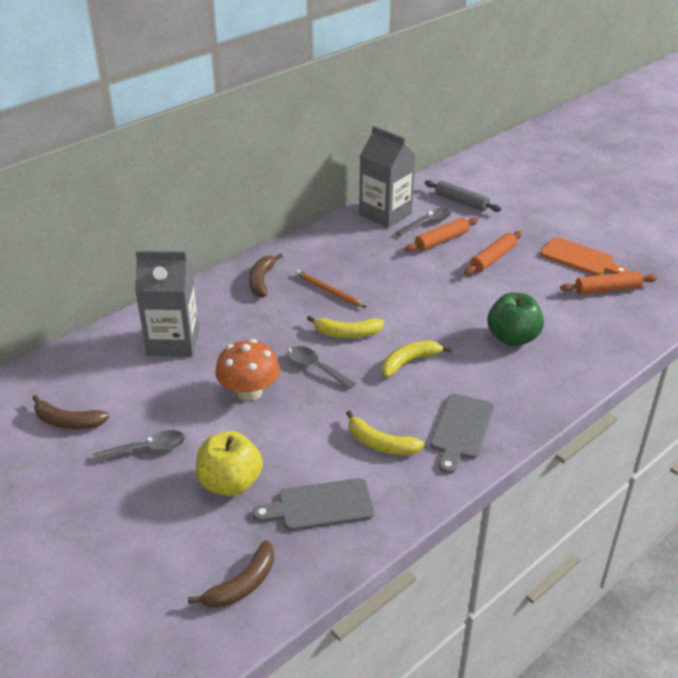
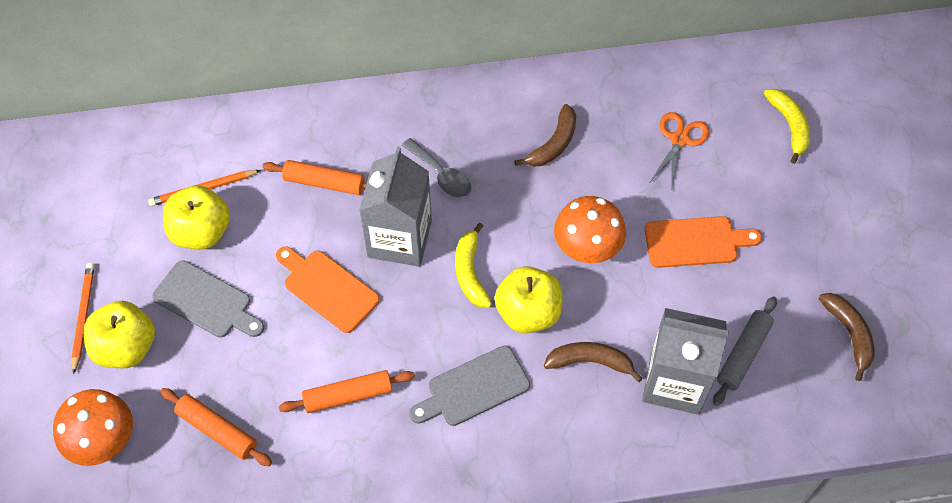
green apple: [487,292,544,346] = 1 -> none = 0
grey spoon: [93,430,185,463] [287,346,356,389] [395,208,451,237] = 3 -> [402,138,471,198] = 1
orange cutting board: [540,237,629,276] = 1 -> [276,246,380,333] [645,216,762,268] = 2
orange mushroom: [215,339,280,401] = 1 -> [53,389,133,466] [554,196,626,263] = 2
orange pencil: [295,270,367,308] = 1 -> [72,263,95,374] [148,170,261,206] = 2
orange scissors: none = 0 -> [650,112,709,188] = 1
yellow apple: [196,431,263,496] = 1 -> [84,301,155,368] [163,185,230,249] [494,266,563,333] = 3
yellow banana: [307,315,384,338] [346,410,425,455] [382,341,452,378] = 3 -> [455,223,492,308] [764,89,810,164] = 2

